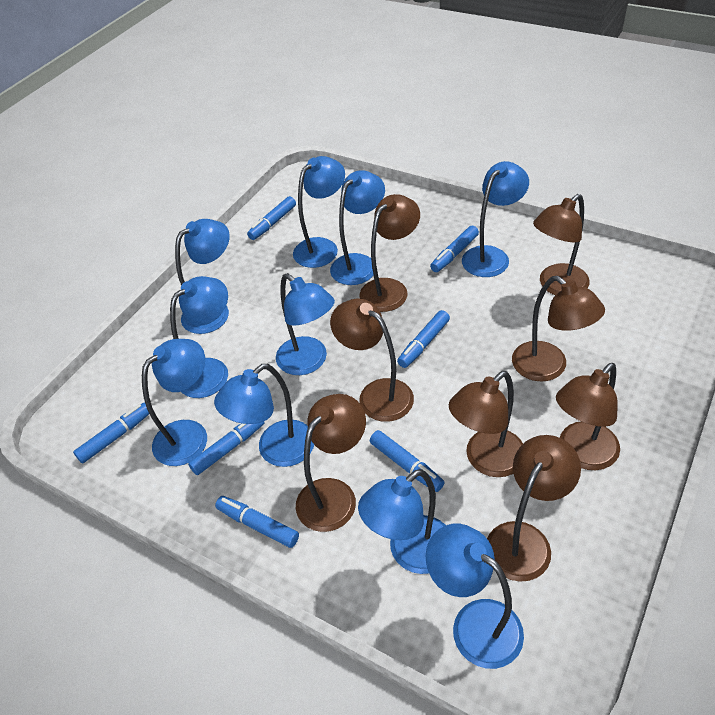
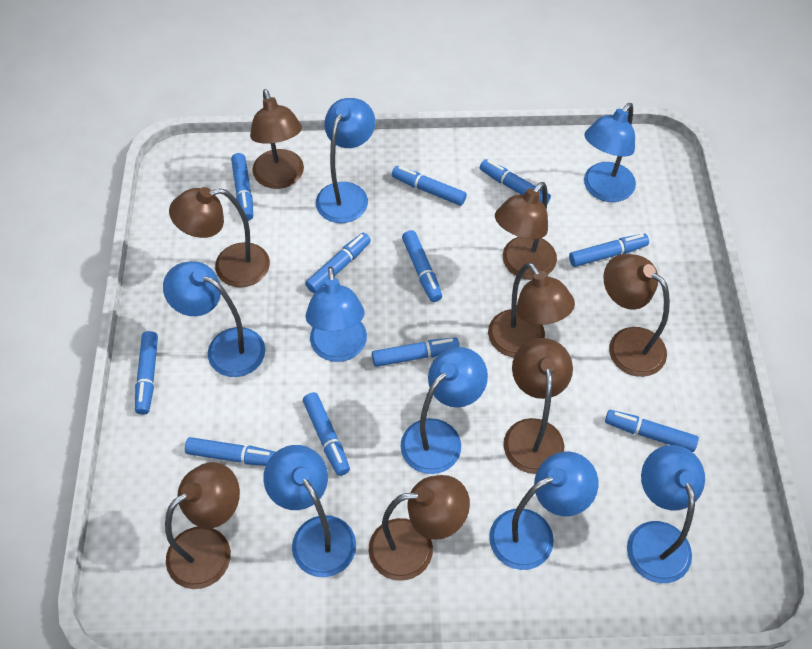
blue lamp: [142,339,207,466] [170,276,228,398] [175,219,230,334] [214,364,314,467] [276,273,335,375] [293,156,345,268] [330,170,385,285] [358,469,445,574] [426,524,524,669] [462,161,529,277] = 10 -> [163,261,266,377] [263,445,356,577] [306,266,367,362] [316,98,375,223] [400,347,488,474] [489,451,598,570] [584,103,636,202] [627,445,705,583] = 8
blue marker: [73,403,149,464] [188,422,264,475] [215,496,299,548] [247,196,296,240] [370,430,445,492] [397,310,450,368] [430,226,479,272] = 7 -> [135,331,158,415] [185,437,275,466] [231,153,253,221] [303,392,350,476] [305,233,371,293] [372,337,460,367] [392,166,467,206] [402,230,442,302] [480,159,551,204] [569,233,649,267] [605,410,699,452] = 11

